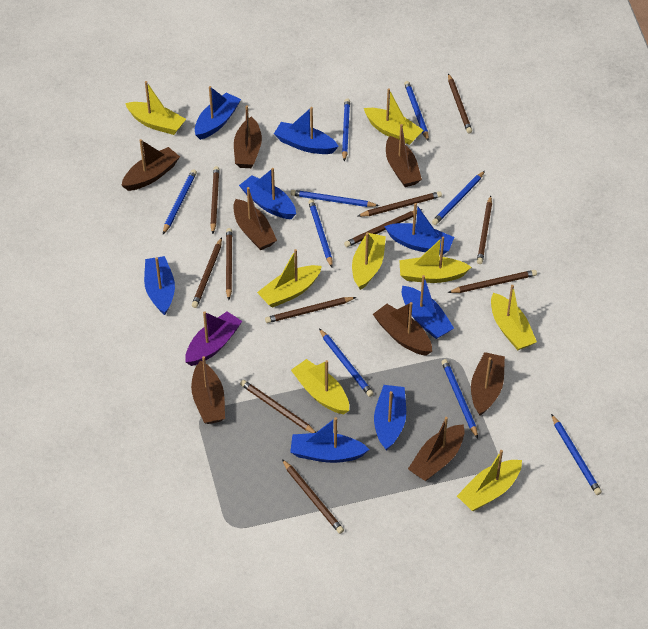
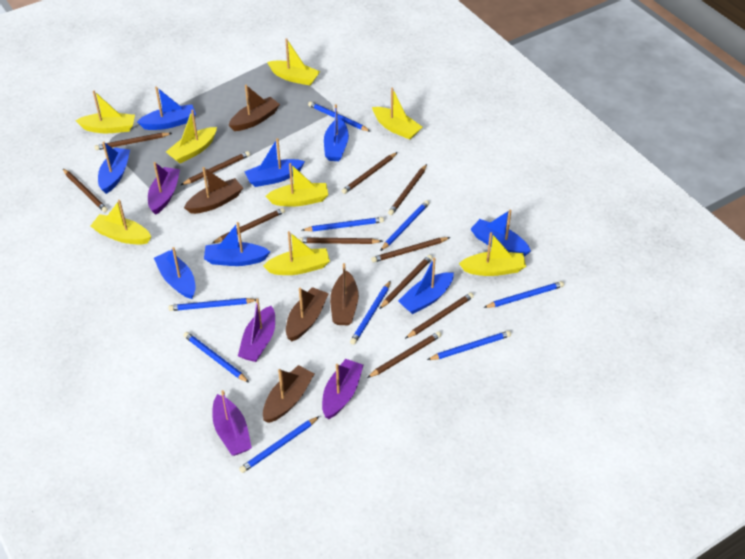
brown boat: [121,139,180,191] [191,356,225,424] [233,187,277,250] [234,105,262,168] [373,302,432,356] [386,124,422,187] [408,417,464,481] [471,352,505,416] = 8 -> [184,167,243,214] [229,85,280,131] [263,365,314,423] [286,287,329,341] [330,263,359,326] = 5
purple boat: [185,311,242,366] = 1 -> [148,162,180,215] [212,390,252,456] [238,299,275,362] [322,359,364,419] = 4

